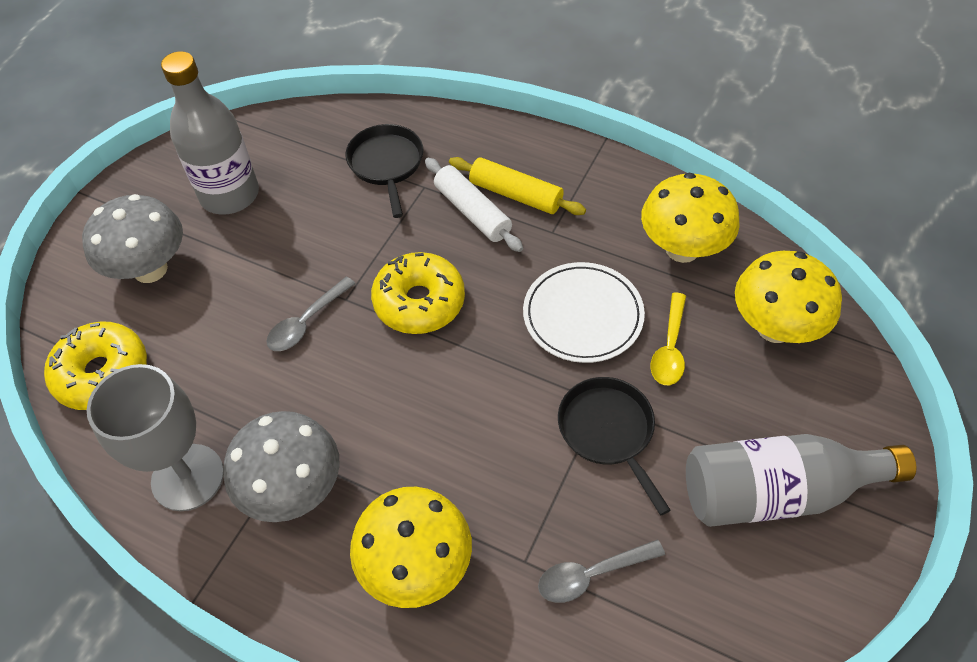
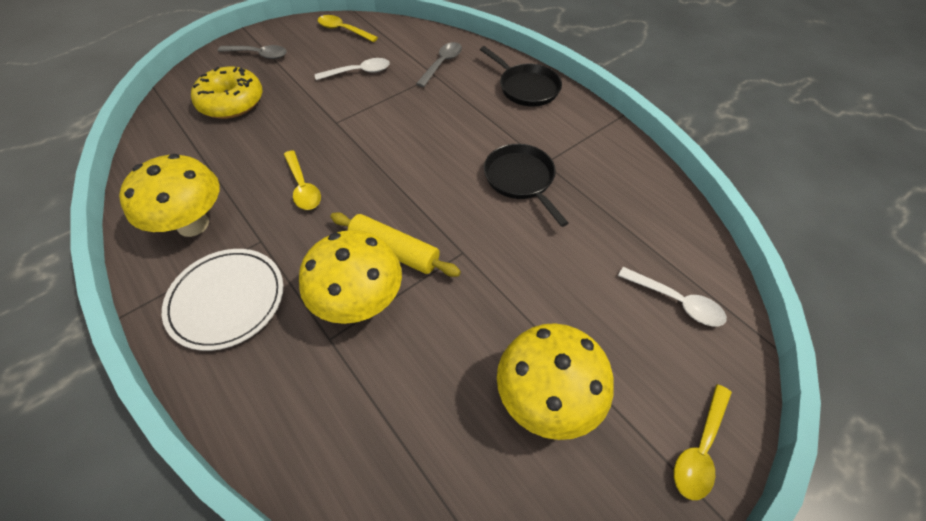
grey bottle: [161,51,259,215] [686,434,916,527] = 2 -> none = 0
grey goblet: [87,364,224,511] = 1 -> none = 0
grey mushroom: [82,194,183,283] [223,411,340,522] = 2 -> none = 0
white rolling pin: [425,158,523,252] = 1 -> none = 0
white spoon: none = 0 -> [315,58,390,80] [618,267,727,326] = 2
yellow donut: [44,321,147,410] [371,252,465,334] = 2 -> [191,66,263,119] = 1
yellow spoon: [650,293,686,385] = 1 -> [284,150,321,210] [318,15,378,42] [674,384,732,500] = 3

